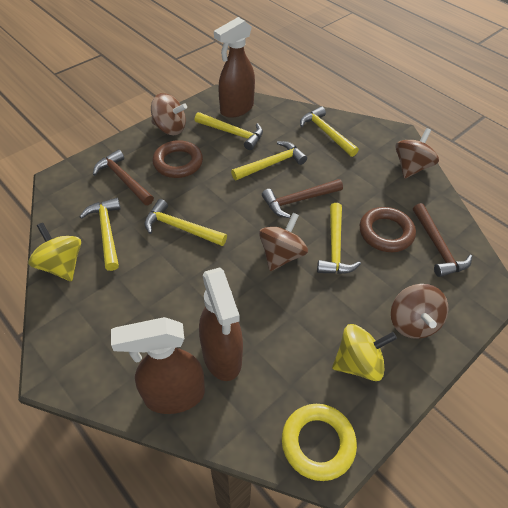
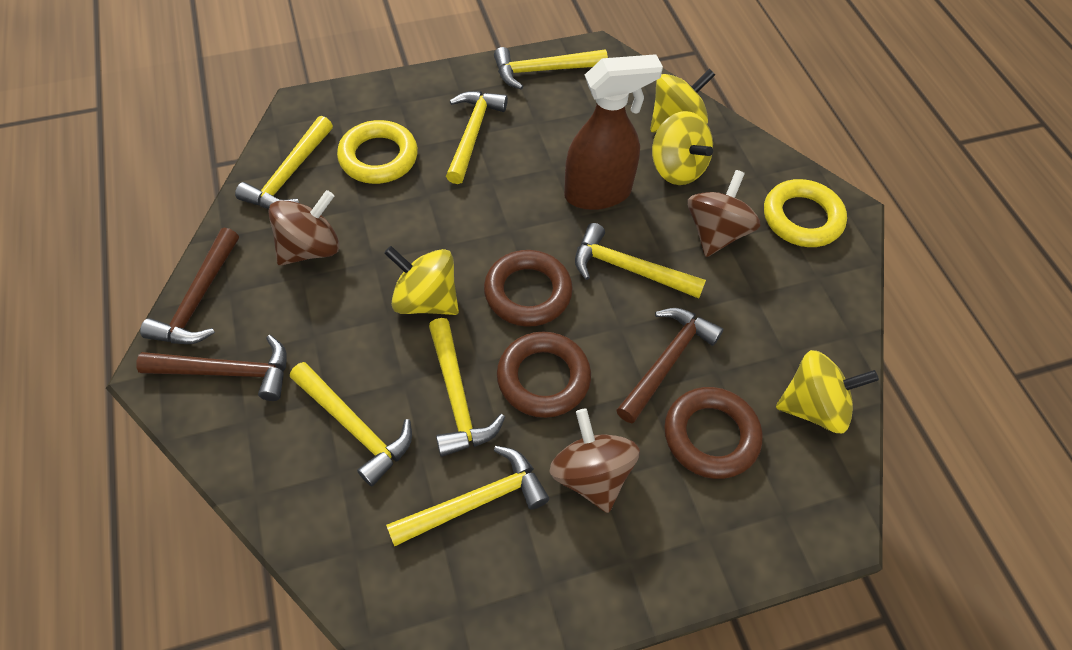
brown ring: [152,140,203,178] [360,207,416,252] = 2 -> [484,250,573,327] [497,332,591,418] [664,387,762,479] = 3
brown spinning top: [151,93,187,135] [259,213,308,271] [391,284,448,339] [395,128,439,179] = 4 -> [268,190,340,266] [549,409,640,513] [687,170,761,257] = 3
brown spray bottle: [111,317,205,414] [199,268,243,381] [214,17,255,118] = 3 -> [564,54,663,210] = 1
yellow hammer: [80,198,121,271] [144,199,227,246] [195,112,263,150] [231,141,307,180] [300,106,359,157] [317,203,361,274] = 6 -> [235,116,333,209] [290,362,412,486] [386,446,549,547] [429,318,505,457] [446,91,508,184] [494,47,608,90] [575,223,706,298] = 7
yellow ring: [282,404,357,481] = 1 -> [337,120,418,184] [764,179,847,247] = 2
yellow spinning top: [28,223,81,281] [332,324,397,381] = 2 -> [384,246,459,315] [650,69,715,133] [652,111,713,185] [776,350,879,433] = 4

